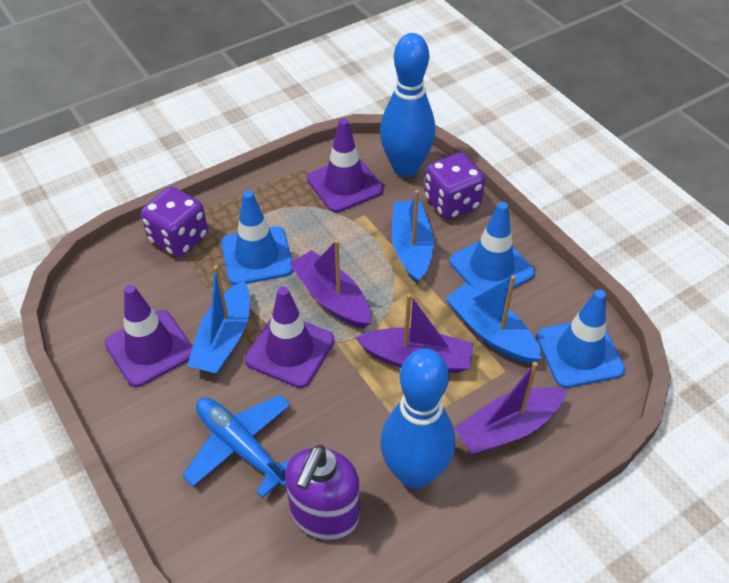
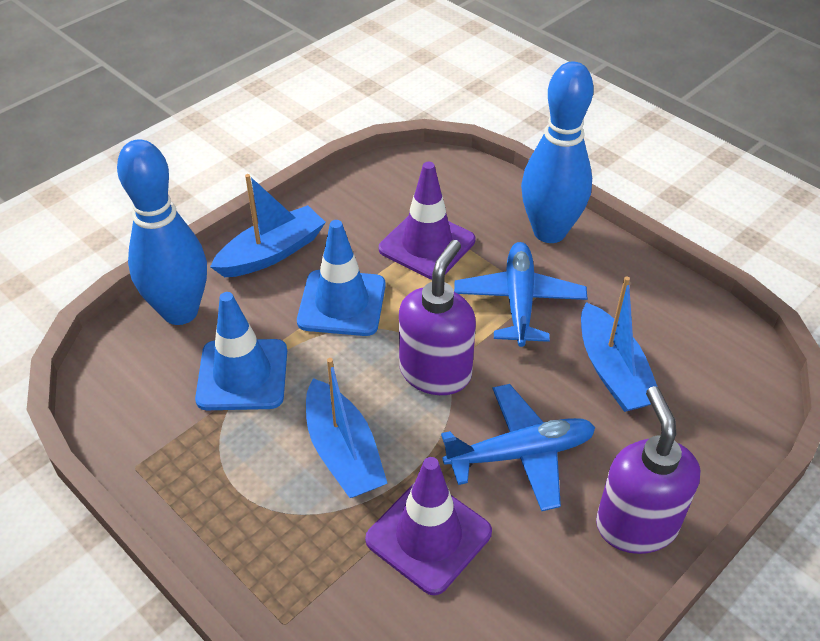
blue plane: [182,395,291,498] = 1 -> [441,384,596,511] [454,242,588,347] = 2
blue traffic cone: [221,190,294,285] [449,202,535,293] [536,290,625,388] = 3 -> [195,292,287,410] [297,220,386,336] = 2
purple boat: [289,240,371,328] [355,294,473,373] [454,362,567,454] = 3 -> none = 0
purple dice: [141,187,208,257] [424,153,485,220] = 2 -> none = 0
purple soap dispenser: [285,445,360,541] = 1 -> [399,240,476,395] [596,386,700,554] = 2
purple traffic cone: [105,285,193,387] [245,287,334,388] [307,118,383,213] = 3 -> [365,457,492,595] [379,162,475,279] = 2

